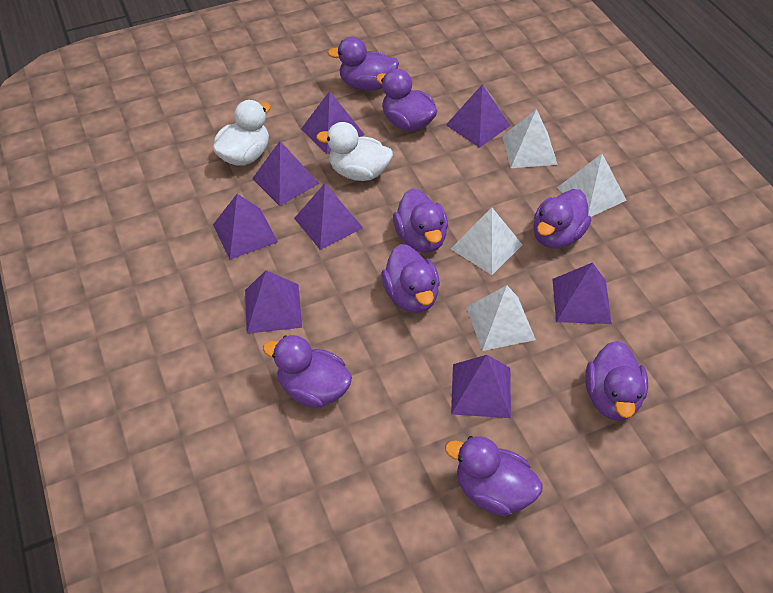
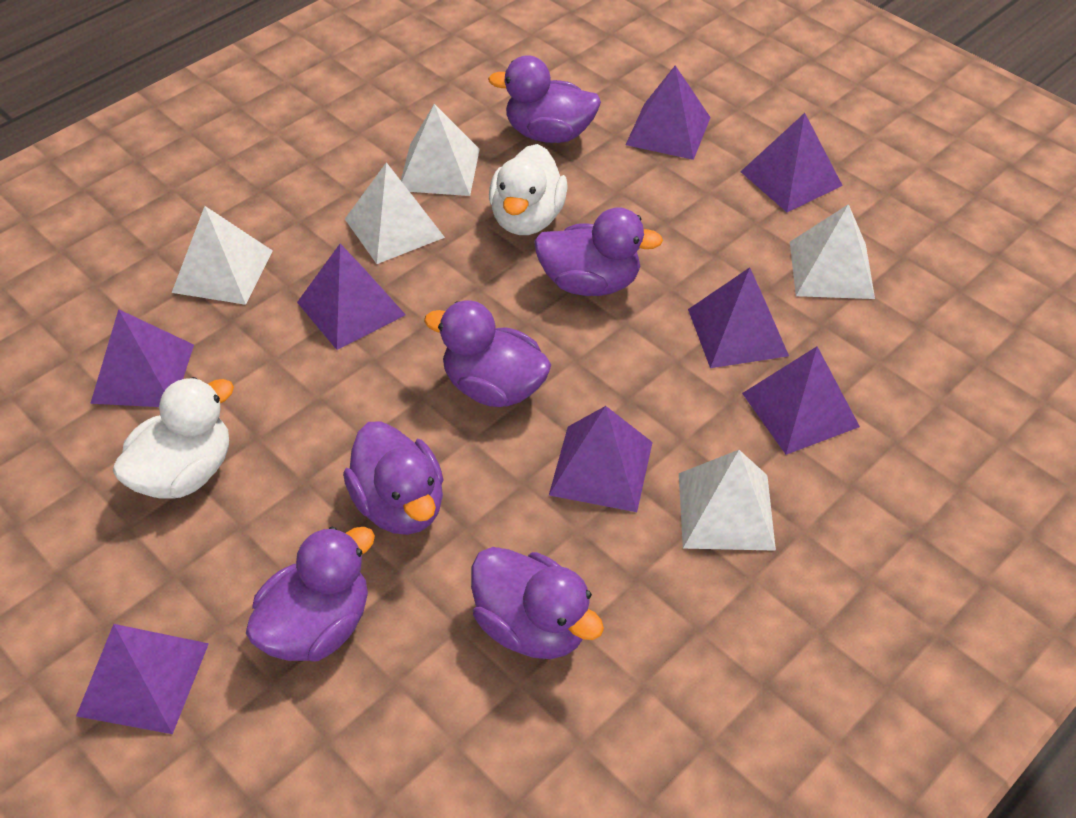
purple duck: [263,335,352,408] [327,37,399,91] [376,69,437,131] [381,244,440,313] [393,188,448,253] [445,436,543,516] [534,189,591,249] [585,341,648,421] = 8 -> [246,527,375,662] [343,422,443,535] [424,300,551,407] [471,547,604,659] [488,55,601,143] [534,207,663,296] = 6
white pyramid: [451,207,523,275] [466,285,536,351] [502,109,558,168] [557,154,627,217] = 4 -> [172,206,273,305] [345,162,445,264] [401,104,480,196] [679,450,776,551] [790,204,875,299] = 5

